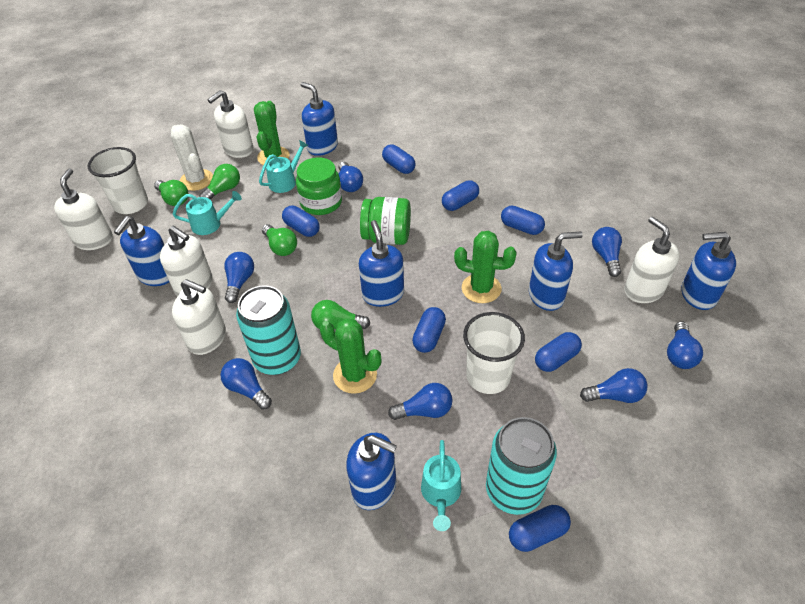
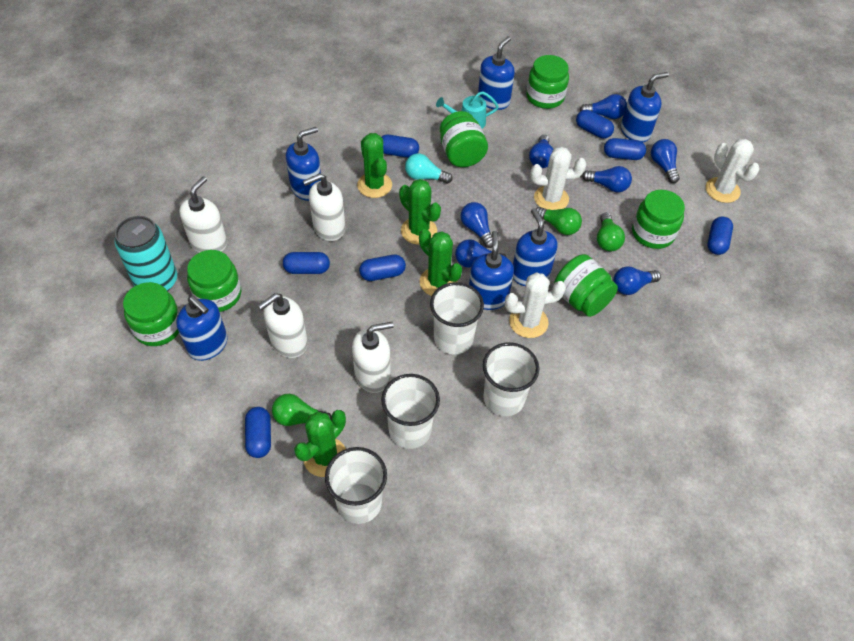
green cactus: [254,101,290,165] [320,319,382,394] [454,231,517,303] = 3 -> [294,410,346,477] [357,133,392,198] [399,179,441,245] [419,229,462,296] = 4
green jar: [296,157,342,215] [360,197,411,245] = 2 -> [123,282,179,346] [187,250,241,312] [440,111,488,167] [526,55,569,109] [554,254,618,317] [632,190,685,249] = 6
green light bulb: [154,180,188,206] [199,164,240,200] [262,224,297,256] [311,300,370,329] = 4 -> [272,394,332,426] [536,207,582,235] [597,213,625,251] = 3
turquoise can: [236,285,301,375] [486,417,557,515] = 2 -> [114,216,177,291] = 1
turquoise light bulb: none = 0 -> [405,153,452,184] = 1
turquoise watering can: [173,191,242,235] [259,140,308,193] [421,440,461,531] = 3 -> [436,91,499,129] = 1
white cactus: [171,124,213,191] = 1 -> [505,272,566,338] [530,147,586,210] [706,139,760,203] = 3
white cup: [88,147,148,214] [463,312,525,394] = 2 -> [325,447,387,524] [381,374,440,449] [430,282,484,355] [483,342,539,416] = 4
white soap dispenser: [54,168,113,250] [160,226,213,296] [172,279,226,355] [208,90,253,158] [624,217,679,303] = 5 -> [179,176,227,253] [258,293,308,358] [303,173,345,241] [352,322,394,393] = 4

